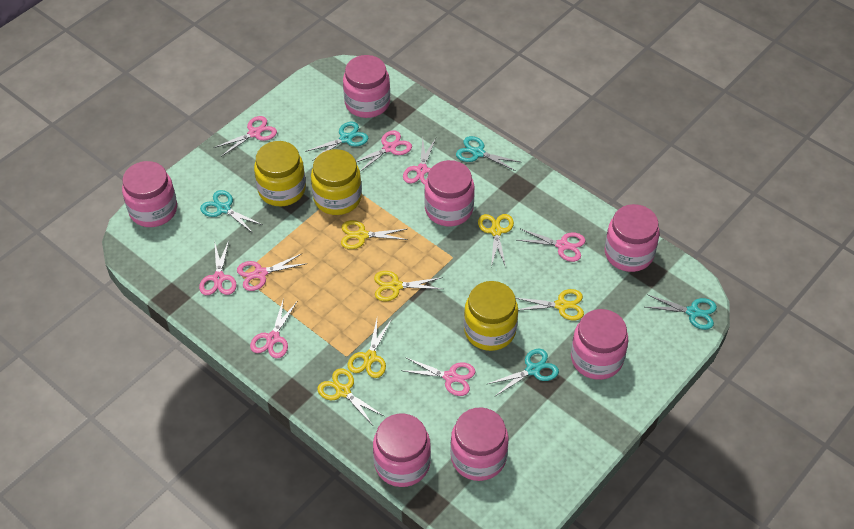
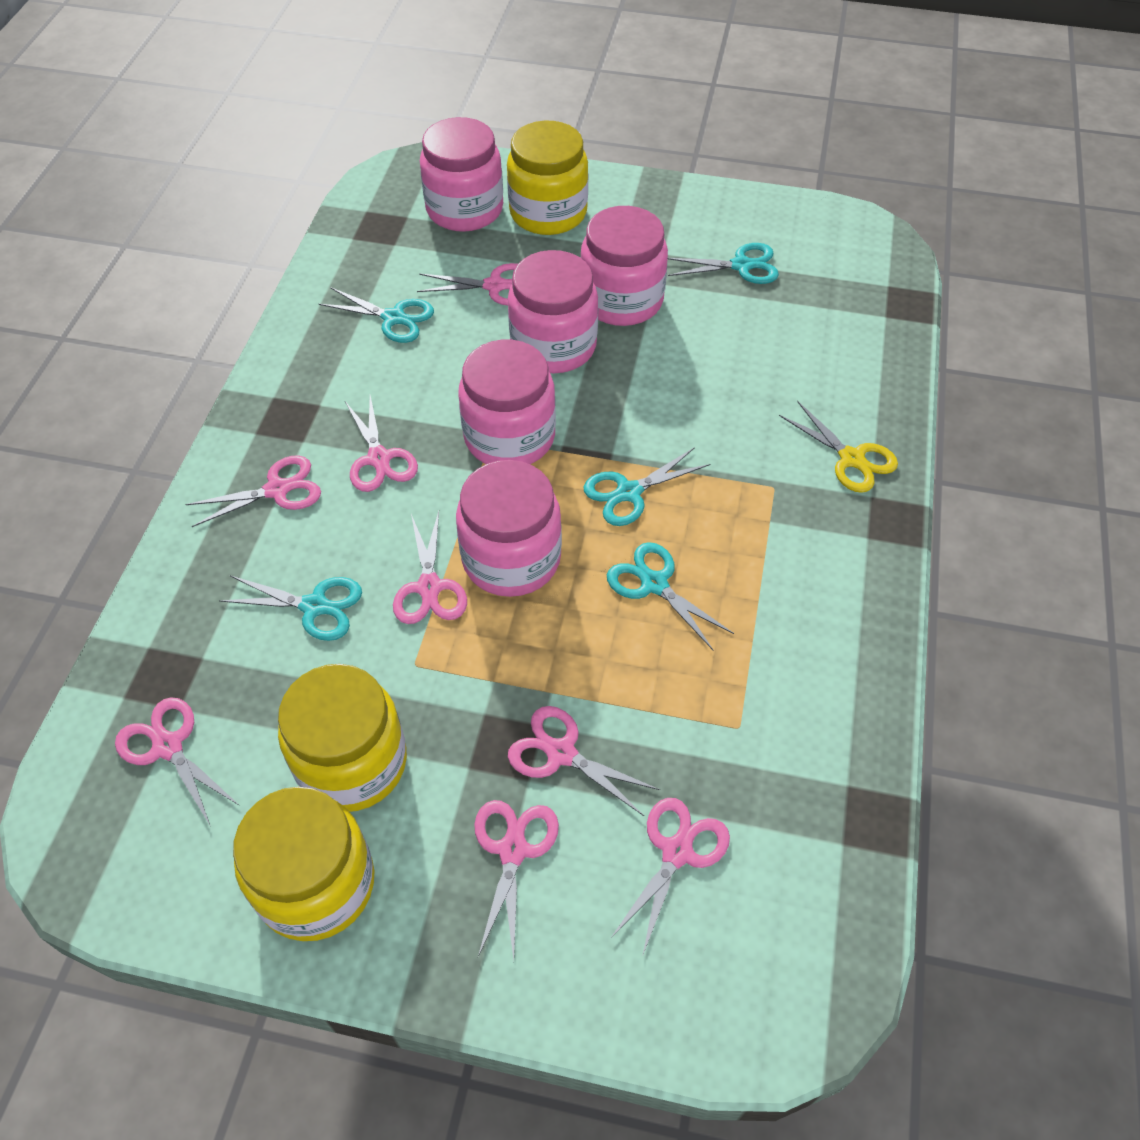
pink jar: [122,161,177,227] [343,55,390,118] [373,414,431,487] [424,160,474,226] [450,407,509,481] [571,309,628,380] [605,204,660,272] = 7 -> [420,117,503,232] [456,460,562,597] [458,340,556,464] [508,250,598,373] [581,206,668,326] = 5
yellow scissors: [317,368,384,424] [341,220,408,249] [348,319,392,378] [374,271,443,301] [478,214,514,267] [516,289,584,320] = 6 -> [779,401,898,493] = 1

